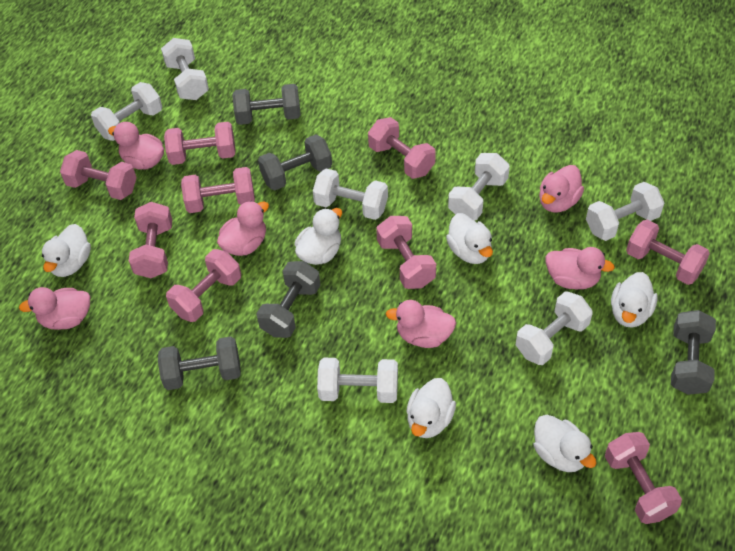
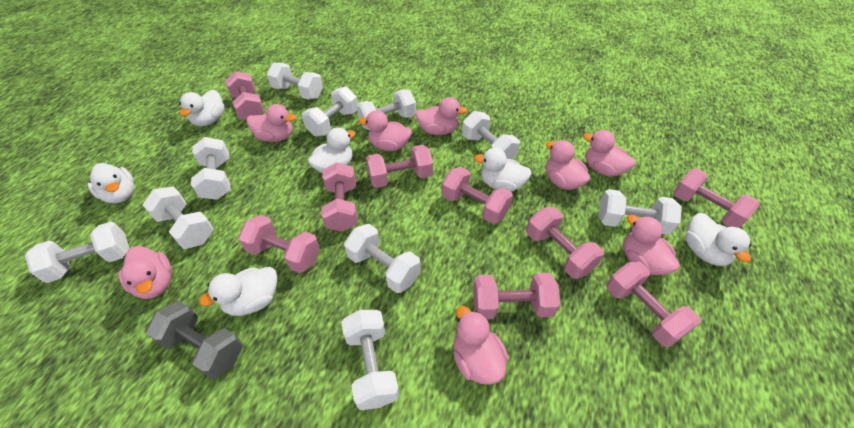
grey dumbbell: [158,337,241,390] [232,84,301,125] [256,261,320,338] [258,134,332,190] [671,310,716,395] = 5 -> [146,301,243,379] = 1
pink duck: [19,287,90,330] [108,122,164,170] [217,201,269,256] [386,300,456,348] [539,165,584,212] [546,247,615,289] = 6 -> [119,246,172,299] [247,104,296,142] [359,110,412,151] [415,97,468,135] [453,306,508,385] [546,140,590,190] [583,130,636,177] [623,215,680,275] = 8
white dumbbell: [91,82,162,141] [161,38,209,100] [313,168,388,220] [317,358,398,403] [448,153,510,220] [516,291,593,365] [586,182,664,241] = 7 -> [25,222,129,283] [143,187,214,249] [191,137,231,200] [267,62,323,100] [302,86,358,136] [341,310,399,410] [344,224,421,293] [357,89,416,130] [462,111,520,159] [598,189,682,235] = 10

